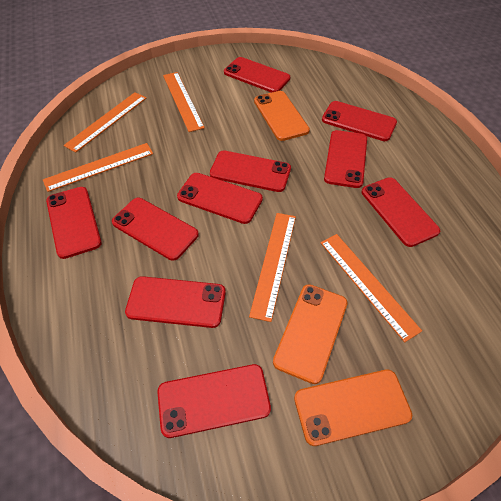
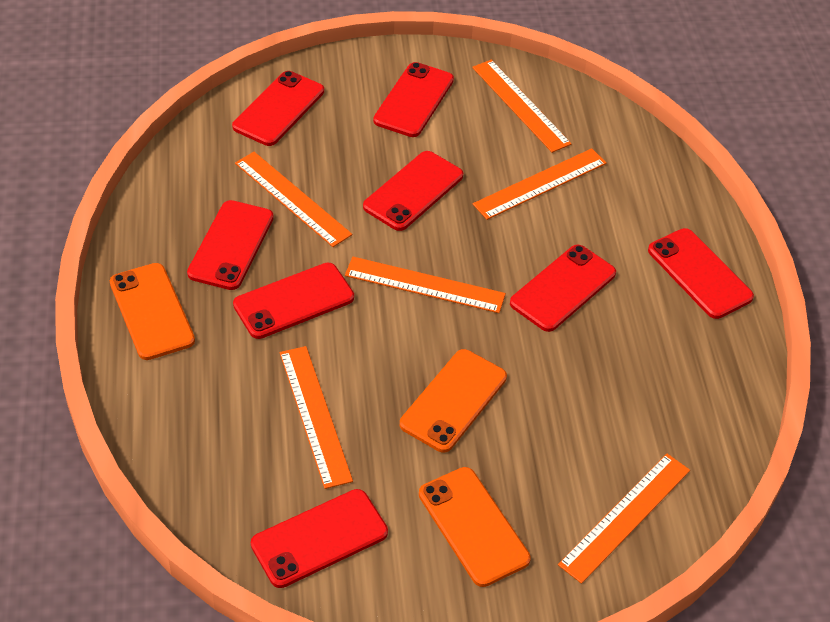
orange ruler: [43,143,153,192] [63,92,146,153] [163,72,205,132] [249,213,296,322] [321,234,422,342] = 5 -> [235,152,352,247] [280,346,353,489] [345,257,506,313] [472,60,572,153] [473,148,607,220] [558,454,690,584] = 6
red phone: [46,187,102,259] [112,198,199,261] [125,276,226,328] [157,364,271,438] [177,173,263,224] [210,150,291,192] [224,57,290,93] [322,101,397,141] [324,130,367,188] [362,177,440,247] = 10 -> [187,200,274,290] [232,71,324,146] [233,263,354,339] [251,489,388,588] [363,151,463,231] [373,62,454,137] [510,245,616,332] [648,228,754,319] = 8

